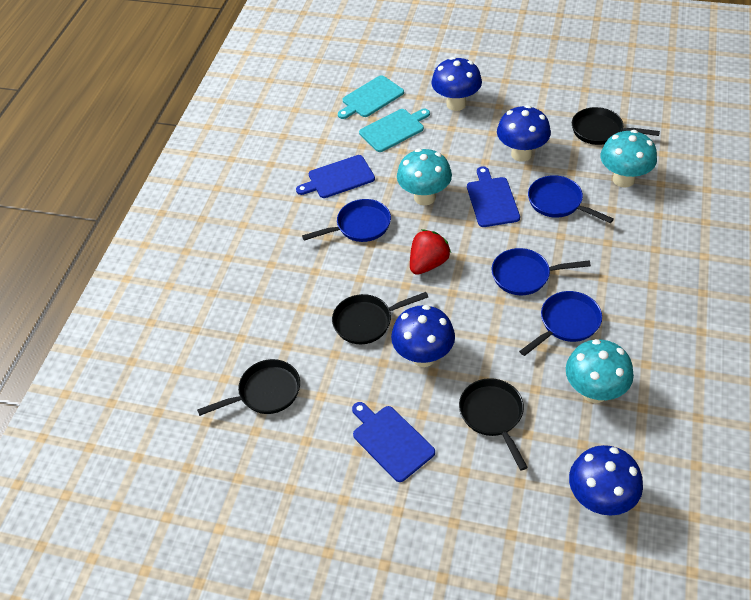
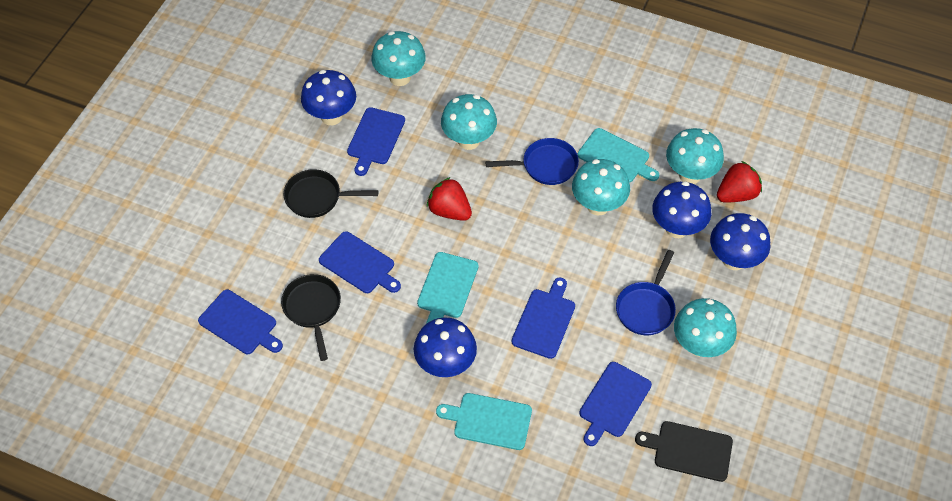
black cutting board: none = 0 -> [635,421,733,482] = 1
black pan: [197,359,300,416] [332,292,428,344] [459,378,528,471] [572,107,660,145] = 4 -> [281,274,341,361] [284,169,378,218] = 2
blue cutting board: [296,155,375,198] [352,402,435,482] [467,166,520,227] = 3 -> [198,290,283,354] [319,231,401,293] [347,107,405,176] [511,277,575,359] [579,362,652,446] = 5
blue pan: [302,199,391,242] [492,248,591,295] [519,291,602,356] [528,175,614,223] = 4 -> [485,138,579,185] [616,250,676,335] = 2
red strawberry: [410,229,451,275] = 1 -> [427,177,472,221] [717,161,762,203] = 2
turquoise cutting board: [338,75,404,119] [359,109,430,152] = 2 -> [417,252,479,324] [436,393,532,450] [577,128,659,183] = 3
turquoise mushroom: [397,149,452,205] [566,339,634,403] [600,130,657,188] = 3 -> [371,31,426,86] [441,94,497,150] [572,159,630,215] [666,128,724,184] [674,298,737,357] = 5

